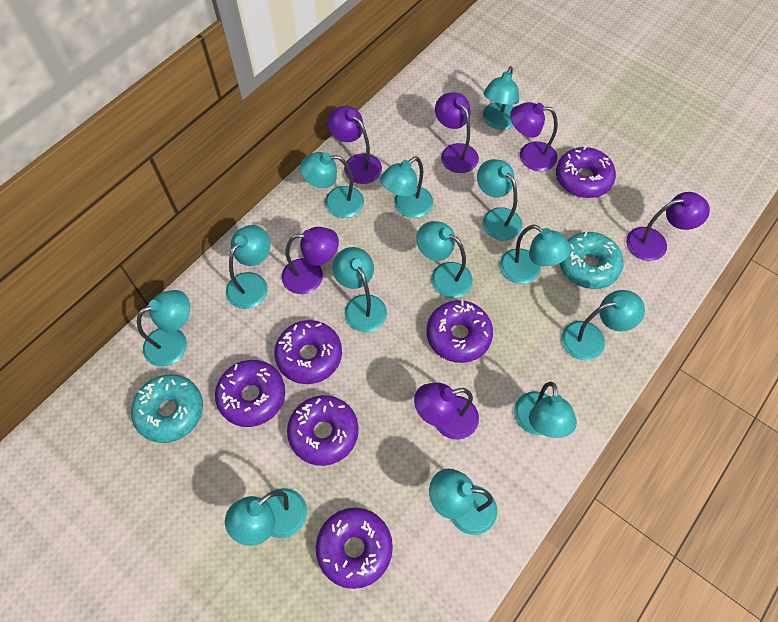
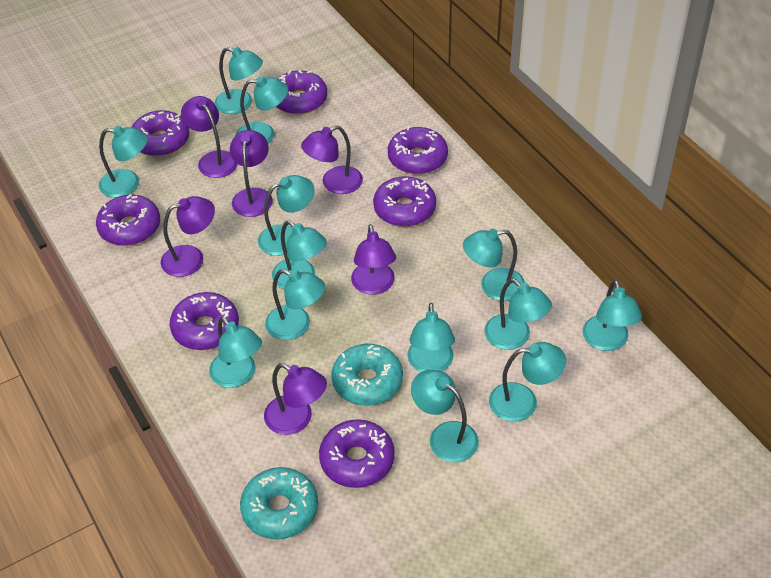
purple donut: [215,360,285,427] [274,320,342,384] [287,395,359,466] [316,508,393,589] [427,300,493,363] [556,146,616,198] = 6 -> [96,194,160,246] [132,110,189,156] [170,292,239,350] [276,70,327,115] [319,419,395,488] [373,176,436,227] [388,127,448,174] = 7

